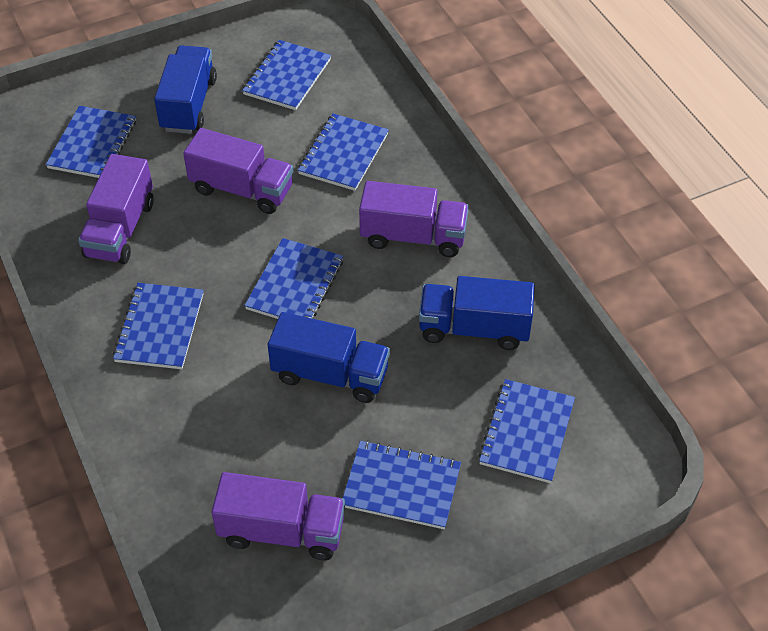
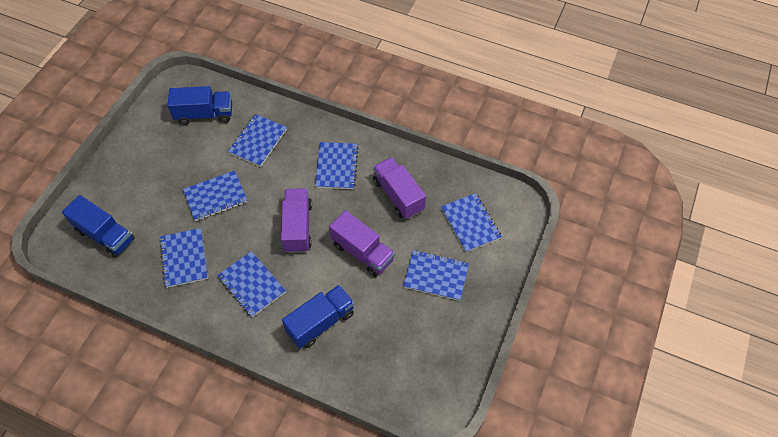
purple truck: [78,154,154,264] [183,128,293,214] [212,472,345,560] [359,181,469,257] = 4 -> [281,188,312,253] [329,210,395,277] [373,157,426,219] = 3

